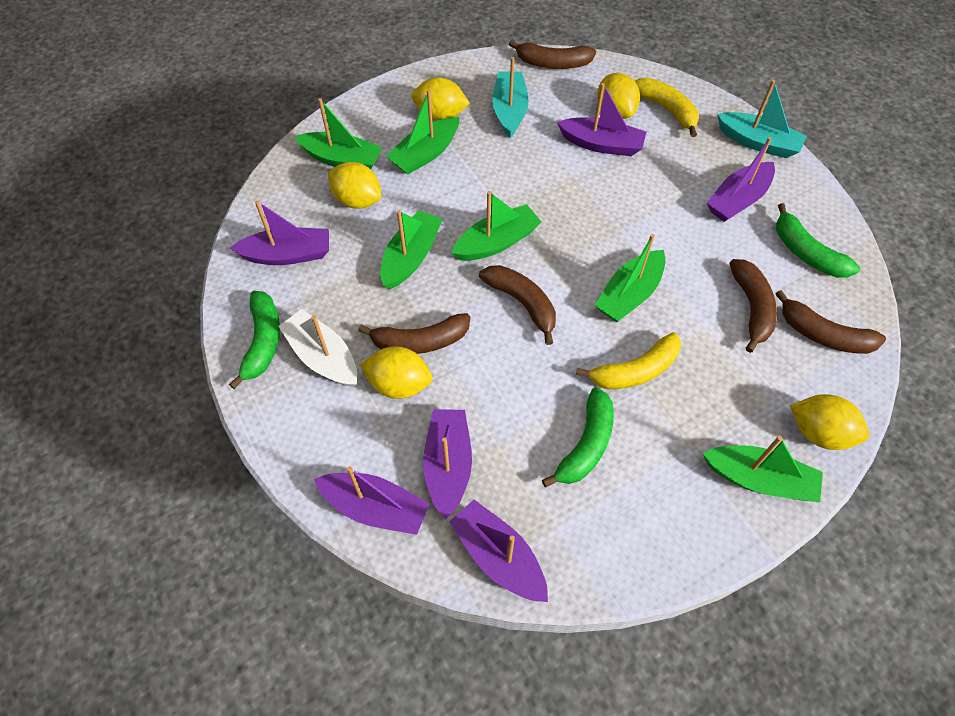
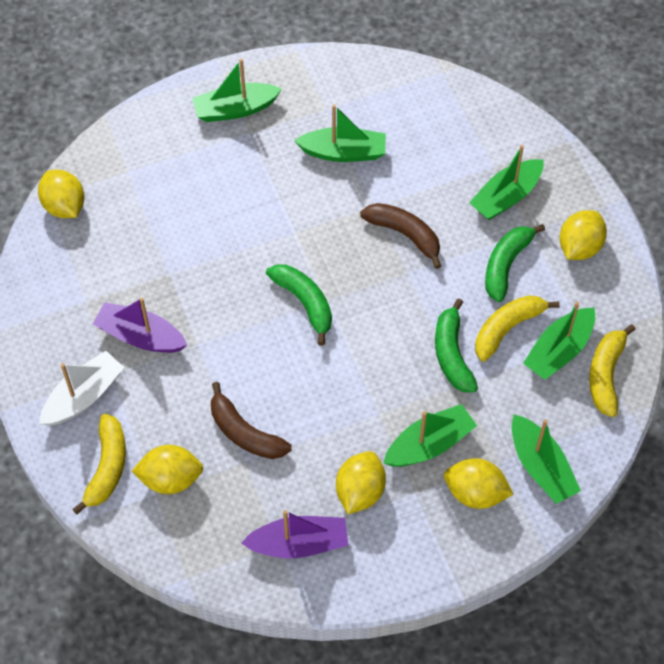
brown banana: [358,313,470,354] [479,265,556,345] [509,40,596,69] [730,259,777,353] [776,290,886,354] = 5 -> [211,382,292,459] [360,203,441,269] = 2
purple boat: [230,200,329,265] [314,466,430,535] [423,409,472,519] [449,500,548,602] [557,83,646,156] [707,137,775,222] = 6 -> [93,298,187,353] [241,510,348,558] = 2
turquoise boat: [492,57,529,138] [717,80,807,158] = 2 -> none = 0
yellow banana: [576,332,681,389] [635,78,699,137] = 2 -> [73,414,126,514] [475,295,560,361] [589,324,636,417] = 3

